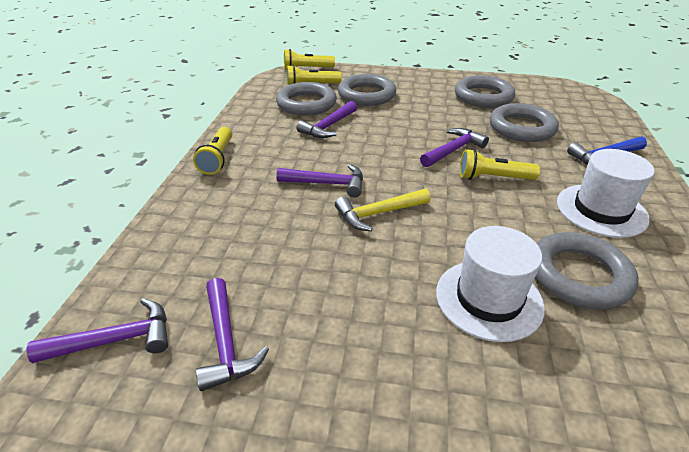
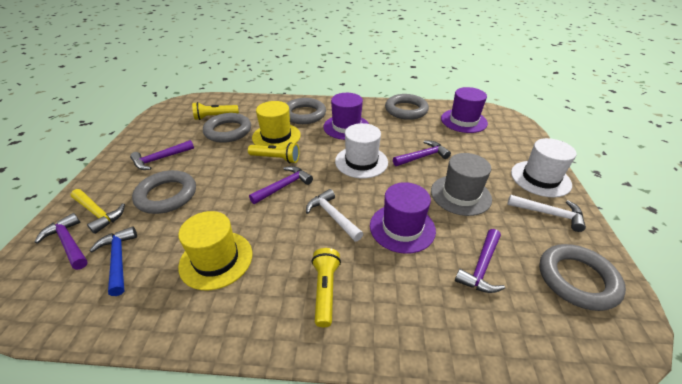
grey hat: none = 0 -> [431,153,492,216] = 1
purple hat: none = 0 -> [323,93,369,140] [370,182,436,254] [441,87,488,133] = 3
white hammer: none = 0 -> [306,189,363,241] [507,194,586,232] = 2
yellow flashlight: [193,127,232,175] [284,49,335,70] [286,65,342,85] [460,149,540,180] = 4 -> [192,102,239,120] [248,142,299,163] [312,248,341,327] = 3
yellow hat: none = 0 -> [178,211,252,290] [252,101,301,147] = 2

